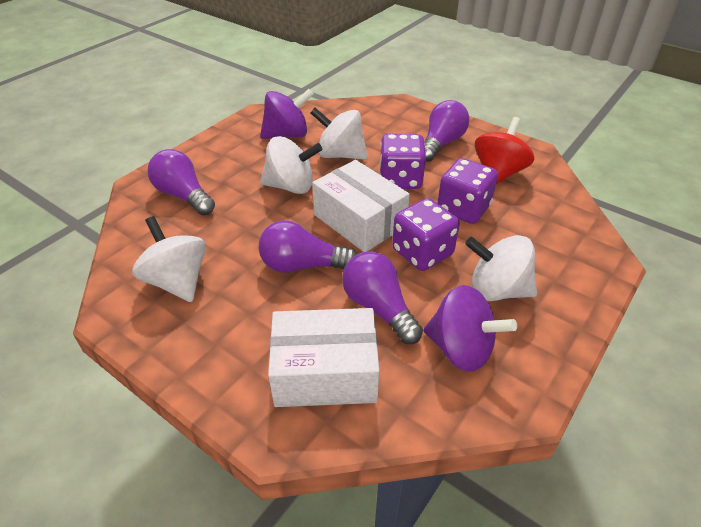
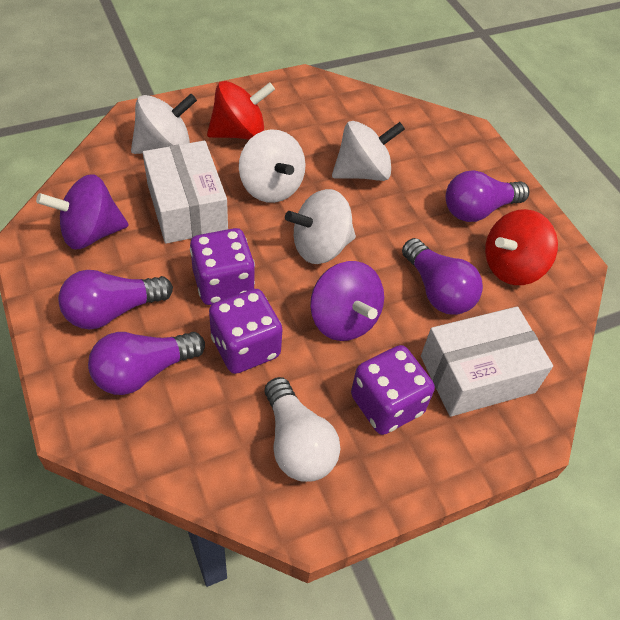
red spinning top: [475,117,534,184] = 1 -> [207,81,275,140] [485,209,558,285] = 2
white light bulb: none = 0 -> [265,377,340,482] = 1

